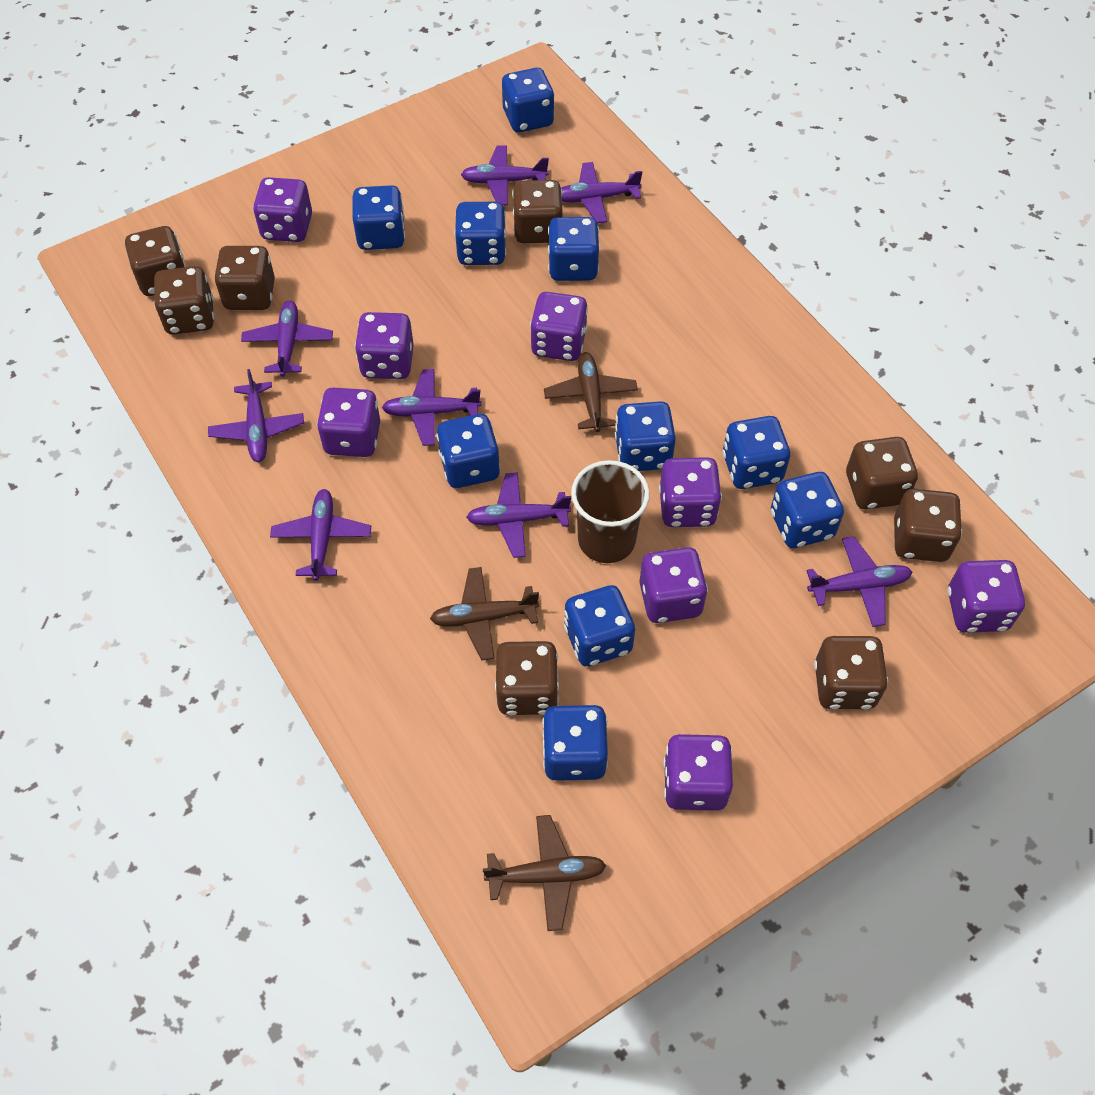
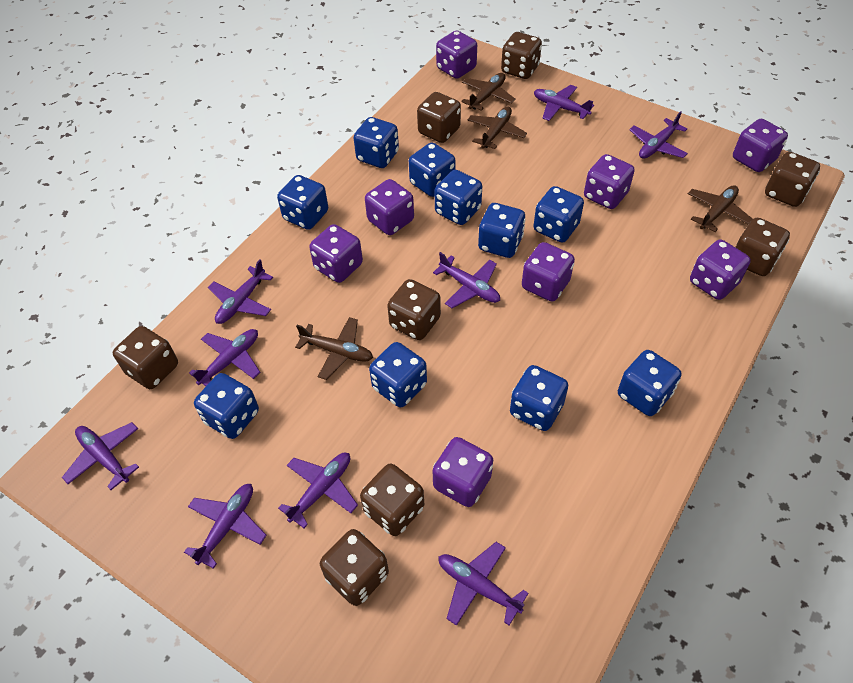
brown cup: [571,460,650,563] = 1 -> none = 0
brown plane: [430,567,539,660] [483,815,606,931] [544,352,638,432] = 3 -> [295,317,373,380] [461,73,516,111] [467,106,527,149] [688,185,753,232] = 4
purple plane: [208,369,304,462] [241,300,333,377] [270,489,371,581] [382,369,481,446] [461,145,549,205] [466,473,571,558] [561,162,643,223] [806,536,912,627] = 8 -> [62,422,139,490] [184,484,267,569] [189,329,261,386] [208,260,273,324] [278,453,358,528] [433,252,500,308] [438,542,529,626] [534,85,594,121] [629,111,688,159] = 9

